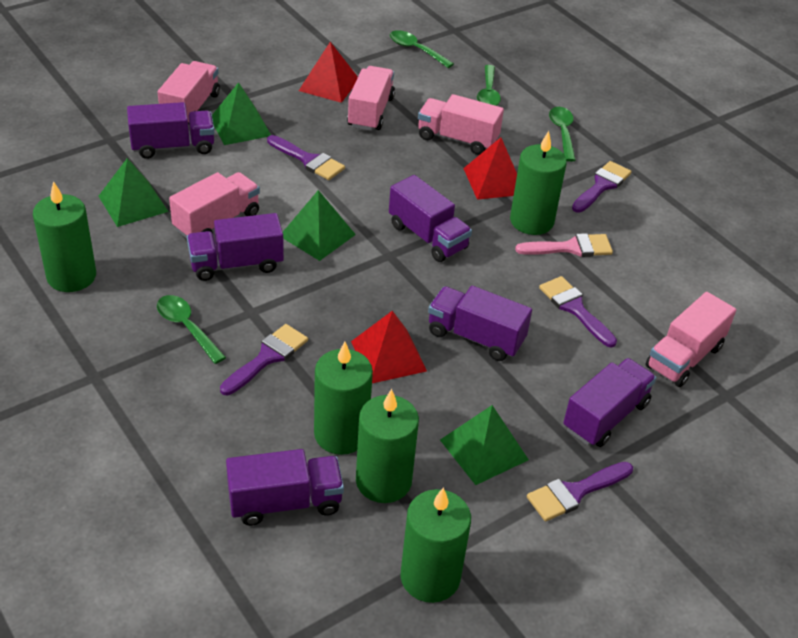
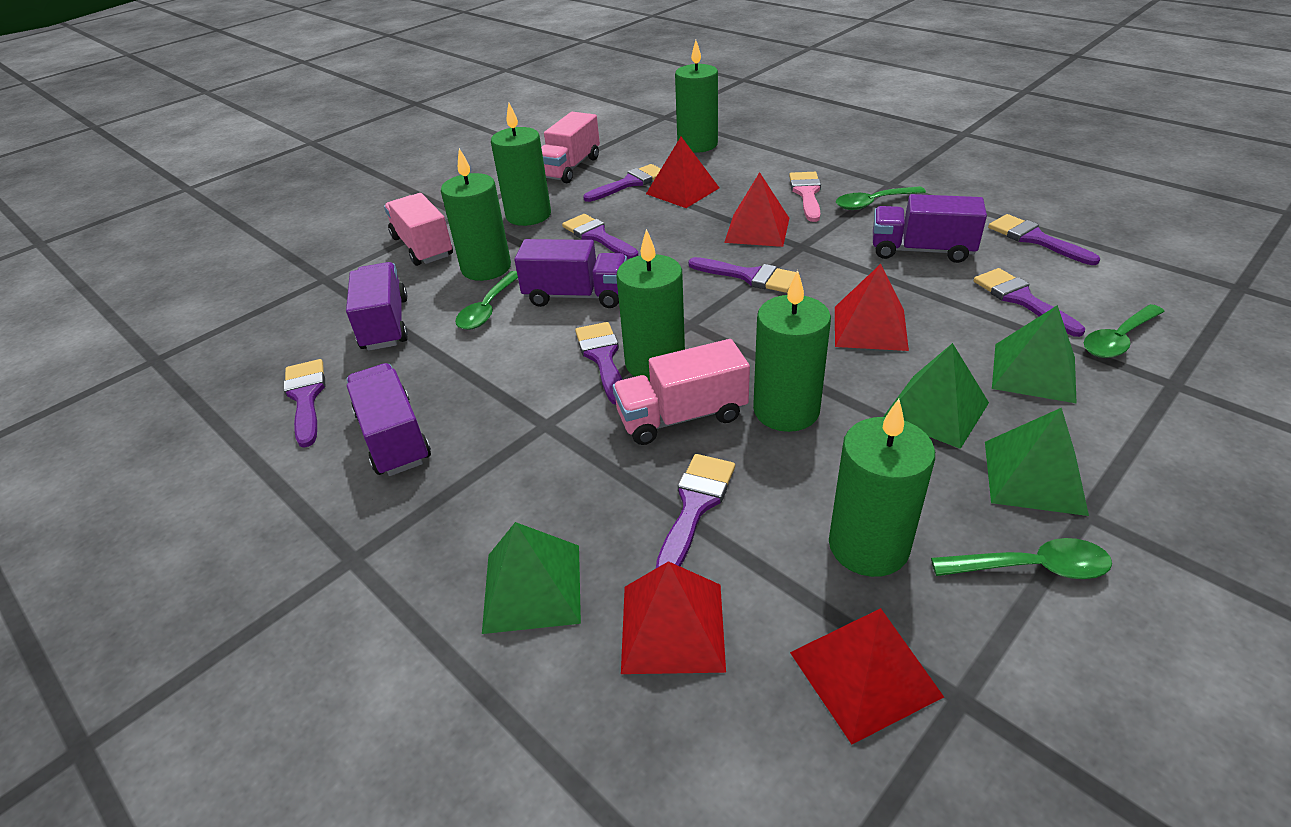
green candle: [33,181,96,292] [314,342,373,455] [356,389,419,503] [400,487,471,603] [510,131,567,235] = 5 -> [441,148,511,281] [491,103,551,226] [616,229,685,381] [675,40,718,153] [753,270,831,432] [829,399,935,577] = 6
pink truck: [158,61,220,124] [169,172,260,239] [347,66,395,131] [418,94,504,155] [646,292,736,387] = 5 -> [384,193,453,266] [541,112,600,183] [612,339,750,445] = 3
purple brush: [220,324,308,395] [267,135,345,180] [527,462,633,521] [539,276,617,347] [572,161,632,213] = 5 -> [284,359,325,448] [562,214,639,259] [575,322,622,405] [583,164,661,202] [656,454,735,568] [688,257,796,293] [974,268,1085,337] [988,214,1100,265] = 8
purple truck: [127,102,214,159] [187,213,284,281] [226,449,344,526] [389,175,472,262] [428,286,532,361] [563,358,656,447] = 6 -> [346,262,408,351] [346,363,431,476] [515,239,627,308] [873,194,987,263] = 4
red pyramid: [299,42,358,103] [351,311,427,383] [463,138,517,200] = 3 -> [621,561,726,674] [646,137,719,208] [724,172,790,247] [790,608,944,744] [835,264,909,351] = 5

